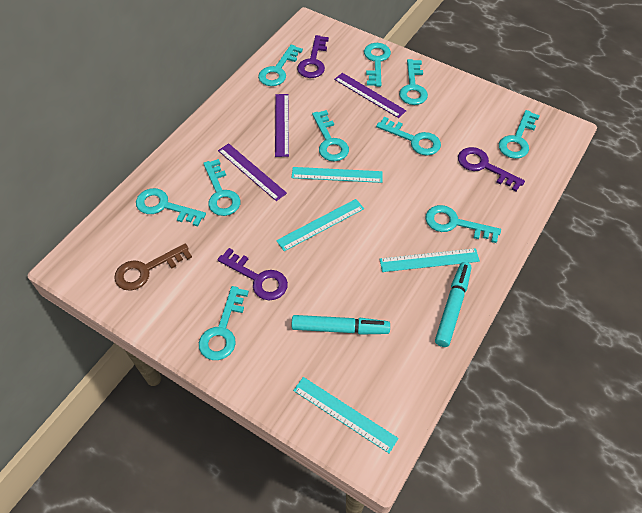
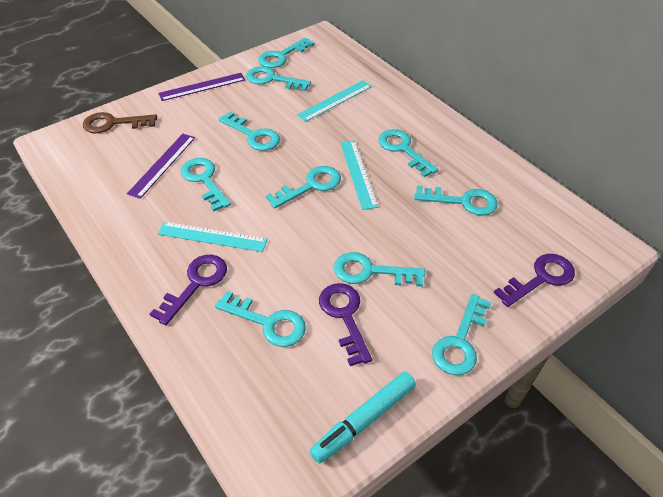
purple ruler: [218,143,287,201] [275,94,289,157] [334,73,406,118] = 3 -> [127,134,195,199] [158,73,245,101] = 2
turquoise marker: [292,315,390,335] [435,262,471,347] = 2 -> [310,372,416,464] = 1
turquoise ruler: [276,199,364,251] [292,167,383,183] [293,377,399,453] [380,248,480,272] = 4 -> [158,222,268,252] [297,80,372,122] [340,141,378,210] = 3

